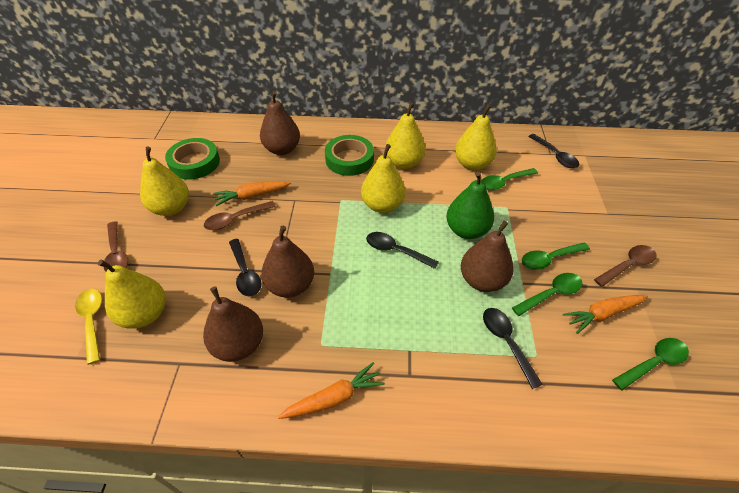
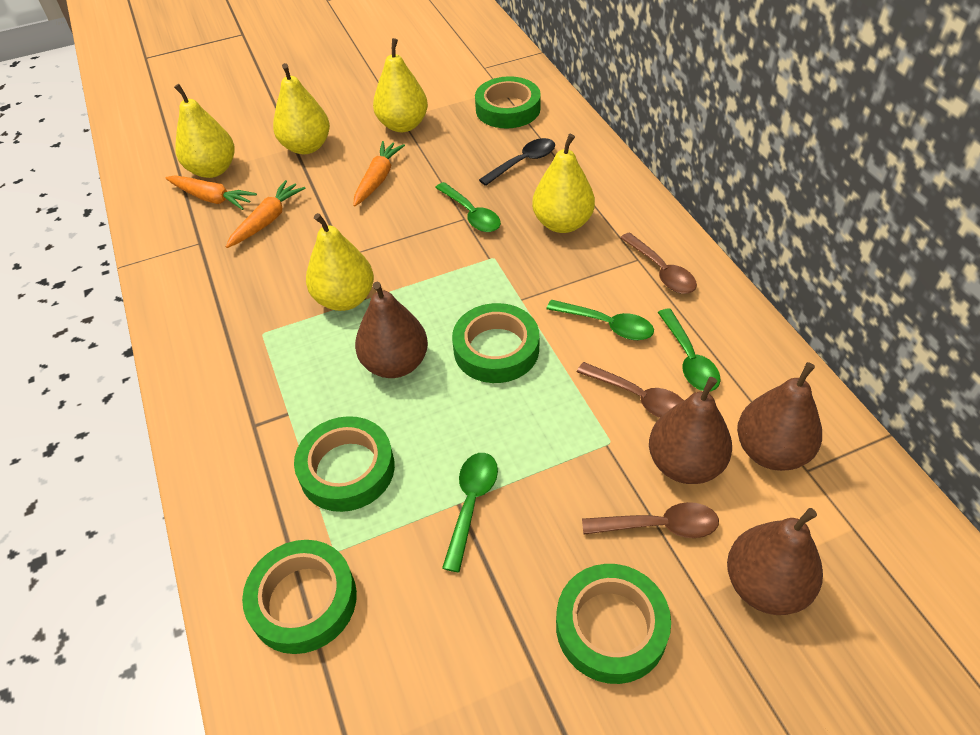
black spoon: [229,239,261,296] [366,232,439,269] [483,308,543,389] [528,134,579,168] = 4 -> [479,138,555,186] = 1
green pear: [446,172,494,239] = 1 -> none = 0
green tape: [165,138,220,179] [325,135,374,176] = 2 -> [242,540,357,654] [294,416,395,512] [452,303,539,383] [475,76,541,128] [556,564,671,684] = 5
yellow spoon: [75,289,102,365] = 1 -> none = 0

